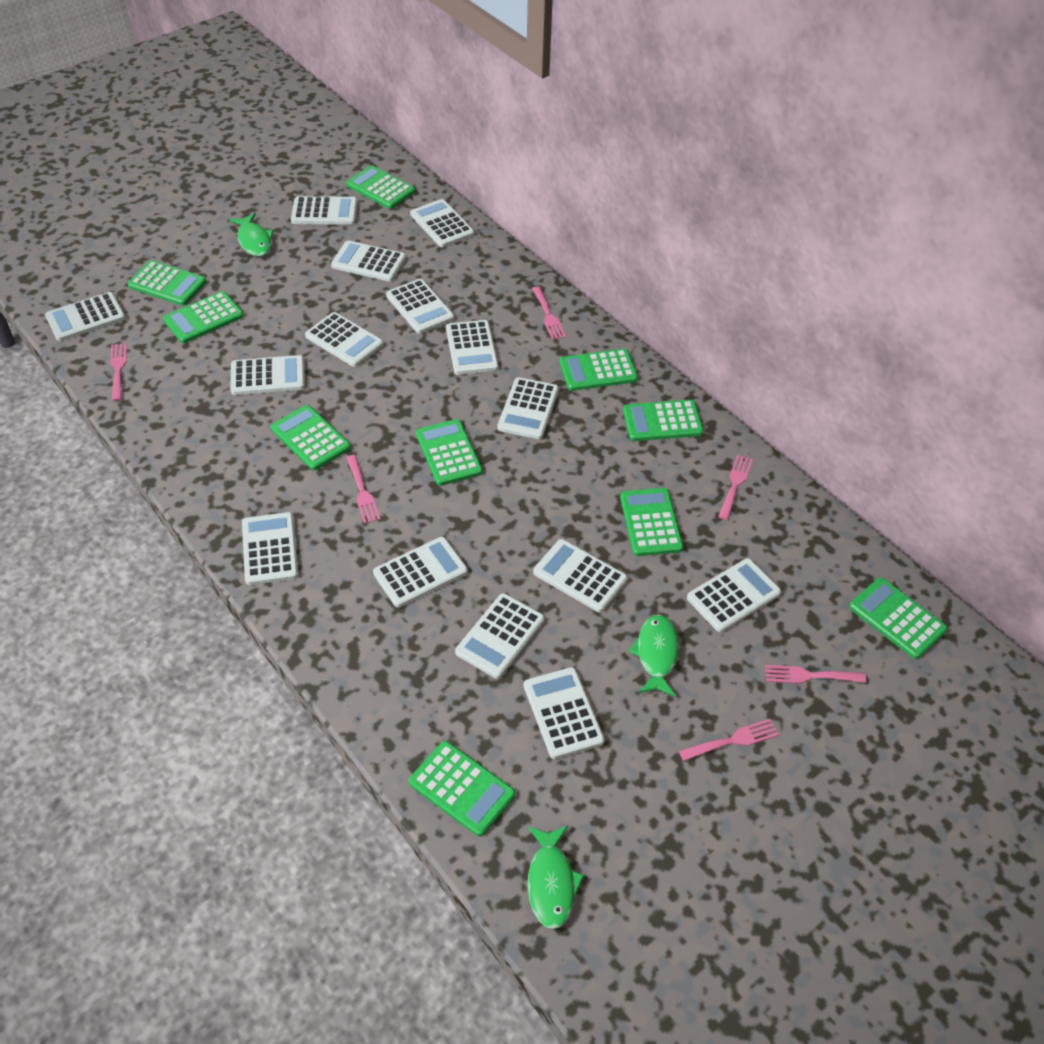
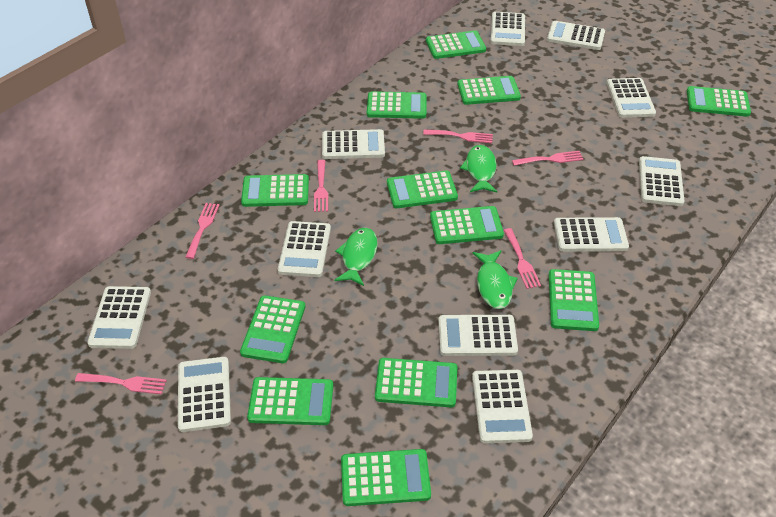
green calculator: [128,260,207,306] [163,291,244,343] [271,405,351,470] [346,165,415,209] [409,741,516,837] [416,419,483,486] [559,349,638,391] [620,488,683,556] [623,400,704,441] [849,577,948,659] = 10 -> [240,295,305,363] [241,174,309,207] [247,377,333,425] [341,449,431,506] [367,91,427,119] [375,358,457,407] [387,171,458,208] [426,30,486,59] [430,206,504,244] [457,76,521,105] [549,269,599,331] [687,86,751,117] = 12
white calculator: [45,292,126,341] [230,355,305,395] [242,512,298,585] [291,196,358,225] [305,312,384,367] [331,241,406,282] [373,537,468,608] [386,279,454,334] [410,199,474,247] [446,320,499,375] [455,593,545,679] [497,377,559,439] [524,667,605,759] [533,539,627,612] [687,558,781,632] = 15 -> [87,286,151,349] [178,357,231,432] [278,221,331,277] [322,129,385,159] [438,315,518,356] [472,370,533,443] [491,12,525,46] [547,21,605,50] [554,217,629,252] [607,78,656,118] [639,156,684,206] = 11

